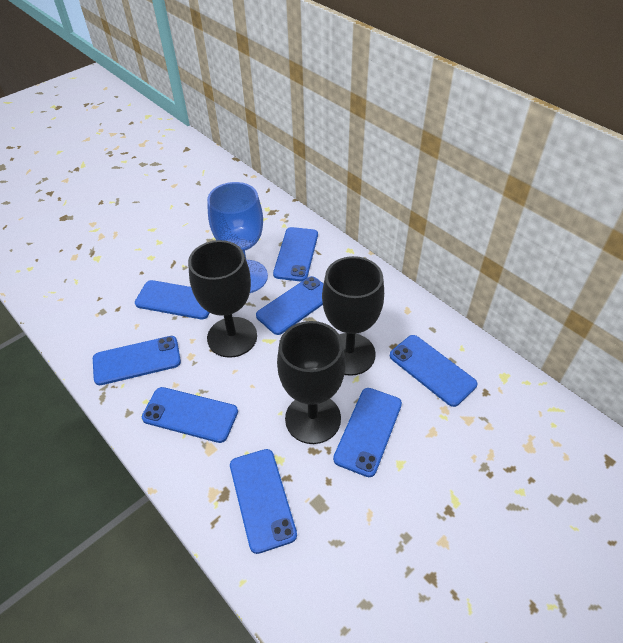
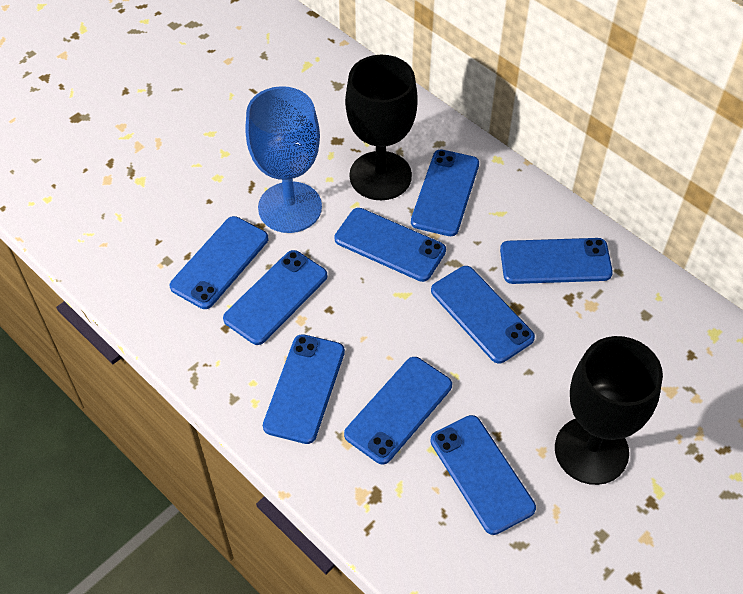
black goblet: [188,240,257,358] [277,321,346,444] [322,256,384,376] = 3 -> [345,55,418,200] [555,336,663,485] = 2
blue phone: [93,336,181,385] [135,280,210,319] [142,387,238,443] [230,449,297,554] [256,276,323,335] [273,227,318,282] [333,388,402,477] [390,335,477,407] = 8 -> [170,216,268,309] [223,250,327,345] [263,334,345,444] [334,208,446,282] [344,357,452,465] [411,149,479,236] [430,415,536,535] [431,266,535,363] [500,238,613,284] = 9

